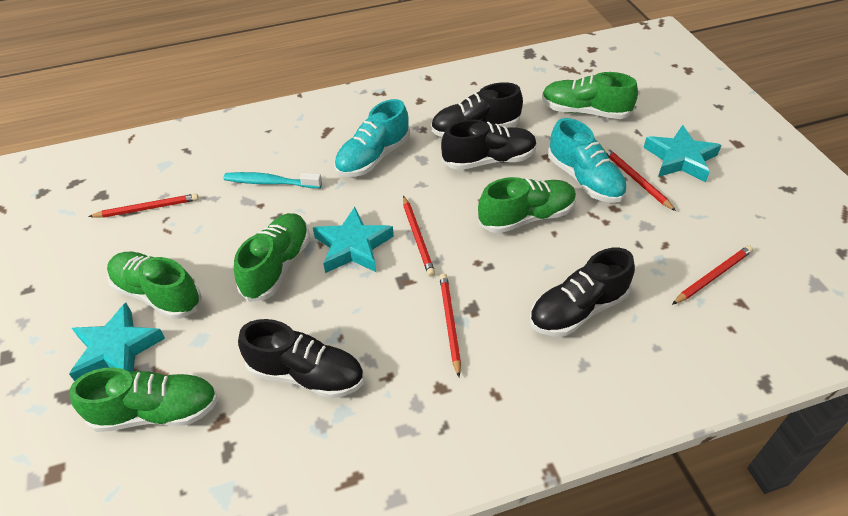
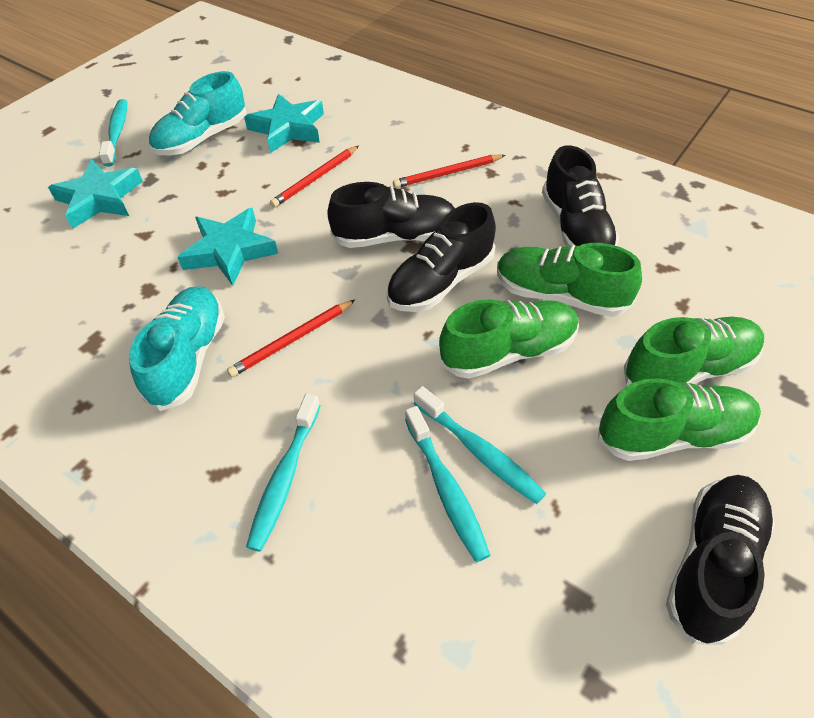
green shoe: [70,367,218,432] [107,252,202,319] [234,213,310,302] [478,177,576,233] [542,72,638,119] = 5 -> [439,299,579,379] [497,243,642,317] [598,378,761,461] [624,317,764,386] = 4
red pencil: [88,193,199,217] [403,196,435,277] [439,274,461,377] [604,147,676,211] [672,245,753,305] = 5 -> [227,300,355,377] [270,146,359,208] [393,155,505,188] = 3
turquoise toothbrush: [223,172,322,188] = 1 -> [99,99,127,167] [246,393,321,552] [405,406,490,562] [414,386,546,504] = 4

